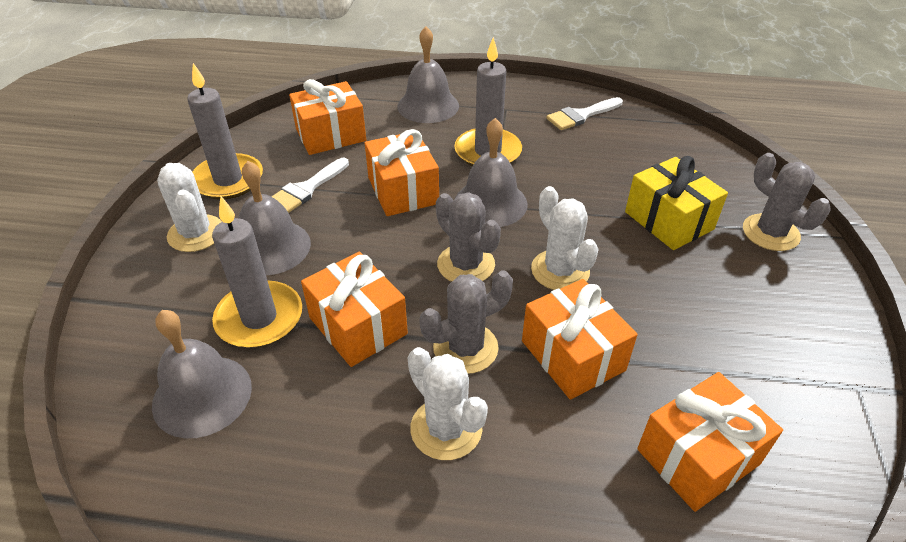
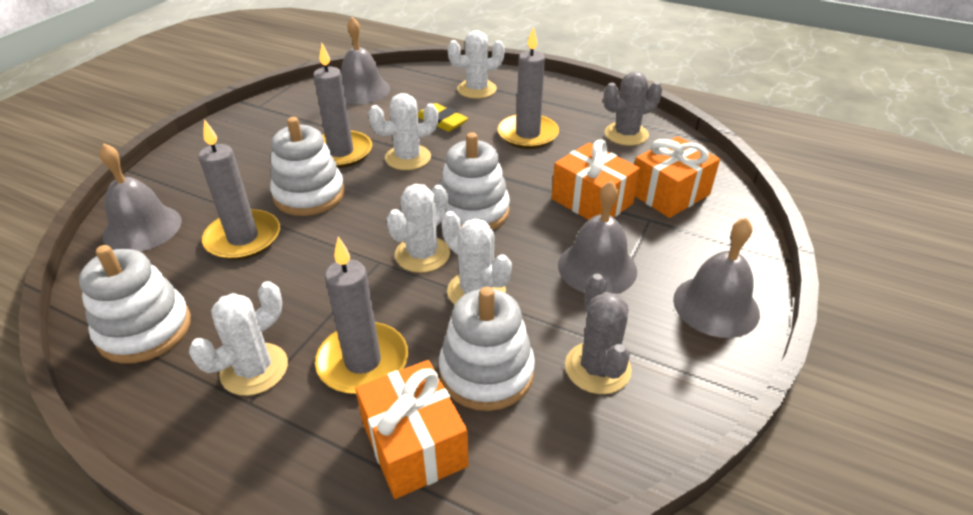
grey cactus: [419,270,513,374] [436,192,501,282] [743,153,830,251] = 3 -> [565,274,632,394] [603,71,662,146] = 2
grey candle: [187,63,263,199] [212,196,302,348] [454,37,522,166] = 3 -> [199,119,280,260] [313,43,372,168] [315,237,408,394] [497,27,559,149] = 4
orange gift: [289,79,366,155] [301,252,408,367] [365,129,439,216] [522,279,637,400] [637,372,783,512] = 5 -> [355,360,469,499] [552,139,640,220] [635,136,720,218] = 3
white brush: [271,158,349,213] [546,97,623,130] = 2 -> none = 0
white cactus: [157,163,222,252] [408,347,488,460] [531,186,599,290] = 3 -> [189,281,288,396] [368,93,438,170] [387,184,450,273] [441,211,512,305] [448,30,505,99] = 5
white stacking toy: none = 0 -> [79,245,191,364] [270,117,345,216] [439,287,535,411] [440,132,510,230] = 4
yellow eraser: none = 0 -> [418,103,468,132] = 1
yellow gift: [625,156,728,250] = 1 -> none = 0

